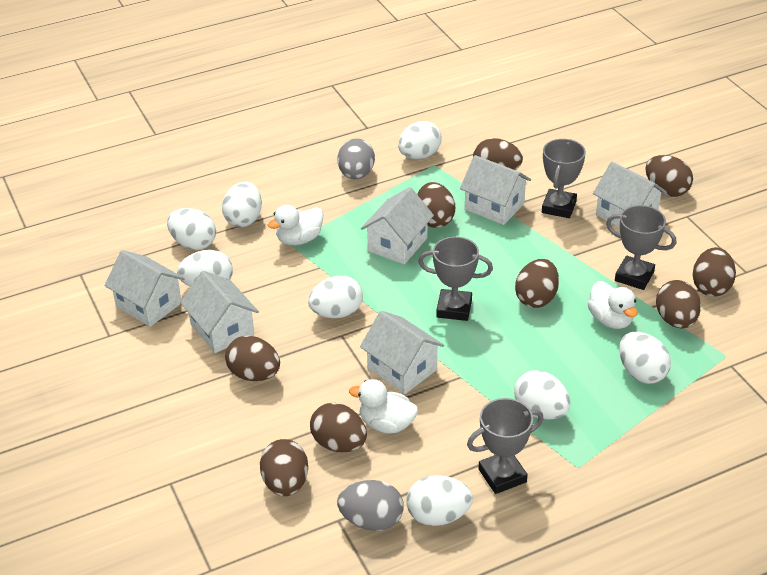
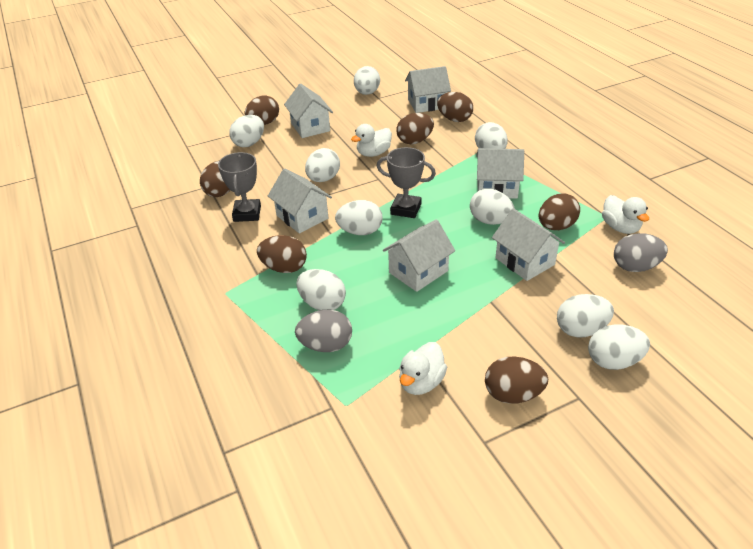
brown egg: [225,336,280,381] [260,439,308,496] [310,403,367,452] [417,182,455,228] [473,138,523,170] [515,259,559,308] [645,155,693,197] [656,280,701,329] [693,247,736,297] = 9 -> [200,161,230,197] [245,95,279,125] [257,235,307,273] [396,113,434,144] [437,92,473,122] [485,356,548,404] [539,193,580,230] = 7
grey trophy: [418,236,493,321] [467,398,544,494] [542,139,586,218] [606,205,676,290] = 4 -> [218,152,261,222] [377,147,436,218] = 2
white egg: [167,208,216,250] [177,250,233,287] [222,182,262,227] [308,275,363,318] [398,121,442,159] [406,475,473,526] [514,370,570,420] [619,332,671,384] = 8 -> [229,115,264,147] [296,269,346,310] [305,148,340,182] [335,200,383,235] [354,66,380,95] [470,189,514,225] [475,122,508,149] [557,294,614,337] [588,324,650,370] = 9

